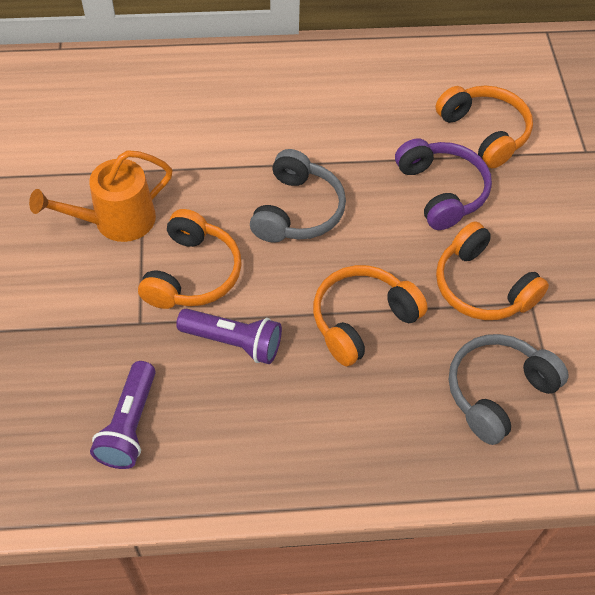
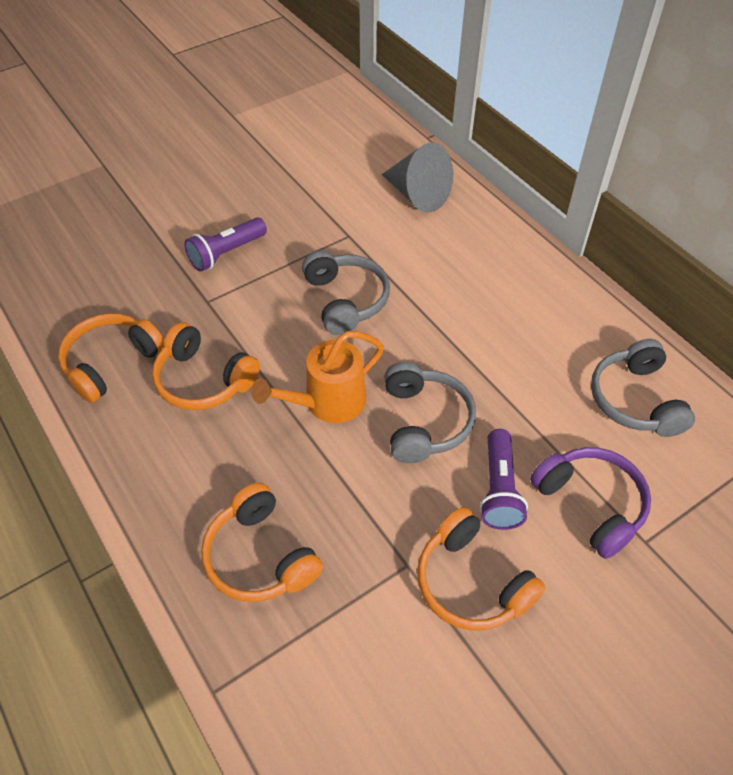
grey cone: none = 0 -> [382,143,453,212] = 1
grey headphones: [250,149,346,242] [449,334,569,445] = 2 -> [302,250,390,335] [384,362,476,463] [591,339,695,437] = 3

